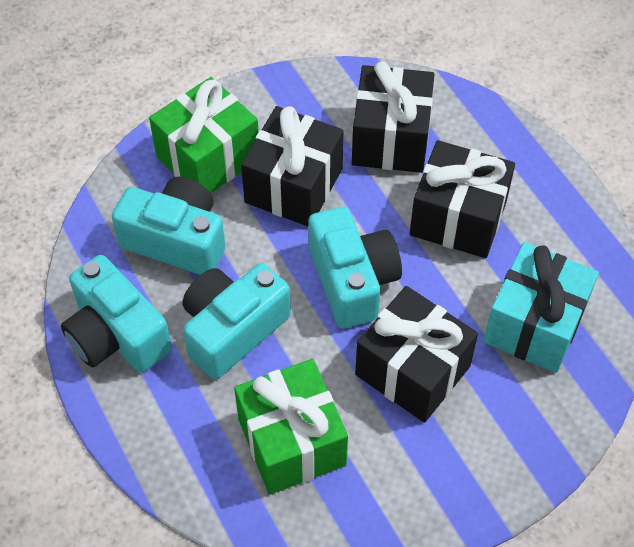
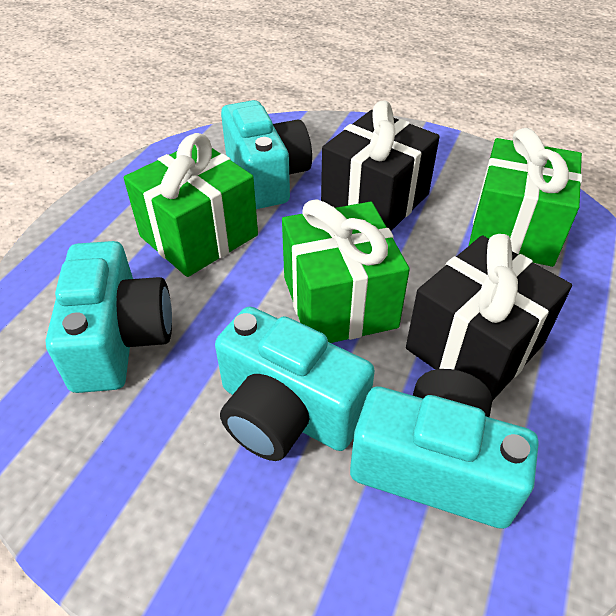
black gift: [241,106,344,227] [352,61,435,173] [355,286,478,423] [410,140,515,258] = 4 -> [321,100,440,231] [406,234,572,401] = 2
green gift: [149,77,259,193] [234,359,348,495] = 2 -> [124,133,258,277] [282,199,410,343] [469,128,582,267] = 3
turquoise gift: [483,242,599,373] = 1 -> none = 0

